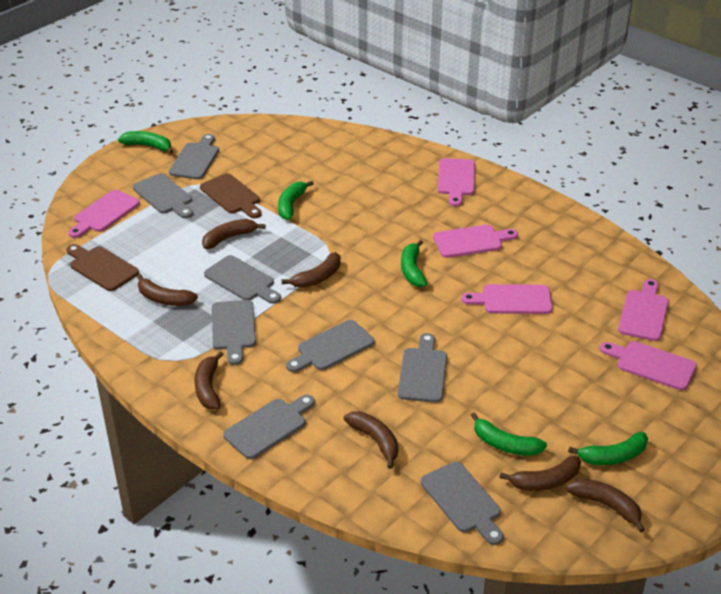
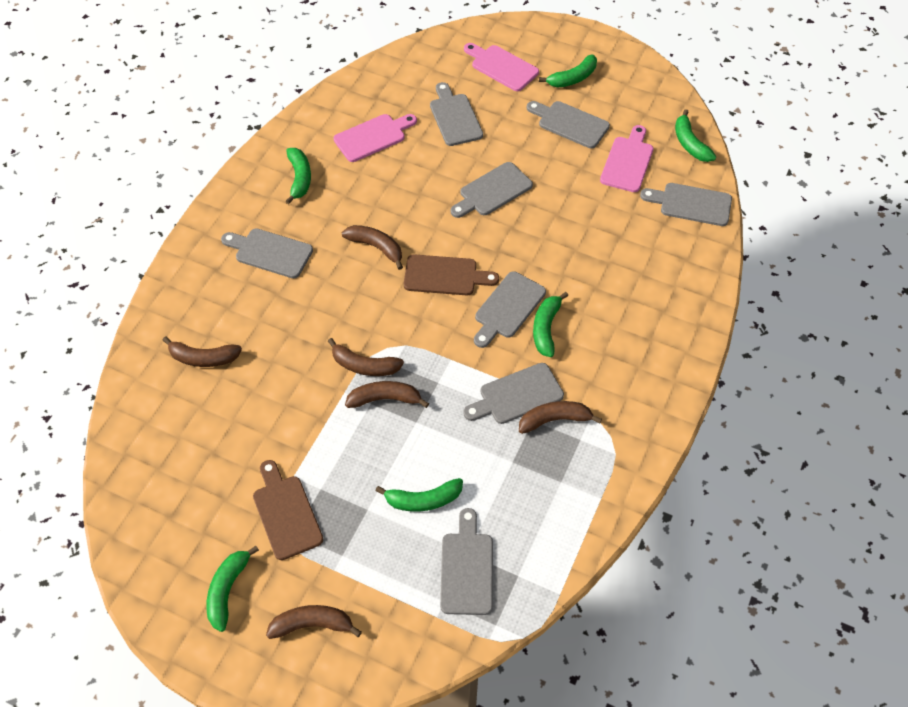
brown banana: [137,274,198,306] [194,351,224,410] [202,219,266,249] [282,252,341,288] [344,411,398,469] [499,456,581,491] [566,478,645,533] = 7 -> [163,336,242,367] [266,605,362,639] [328,338,404,376] [342,225,403,270] [345,381,429,408] [519,401,602,434] = 6
green banana: [118,131,174,154] [278,181,314,220] [401,240,427,287] [471,412,547,456] [568,432,648,465] = 5 -> [206,546,259,632] [285,148,311,204] [375,478,463,512] [533,292,568,357] [539,54,597,87] [675,109,716,162] = 6
pink cutting board: [68,190,140,238] [433,225,518,258] [438,158,475,206] [461,284,553,314] [599,341,697,390] [618,279,669,341] = 6 -> [333,114,417,162] [464,43,539,91] [600,125,653,192] = 3

